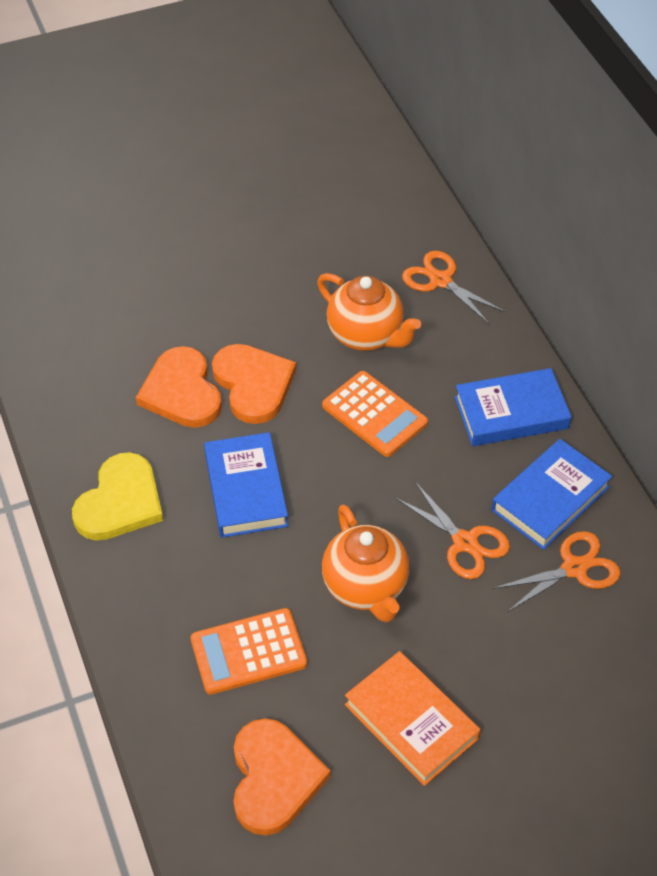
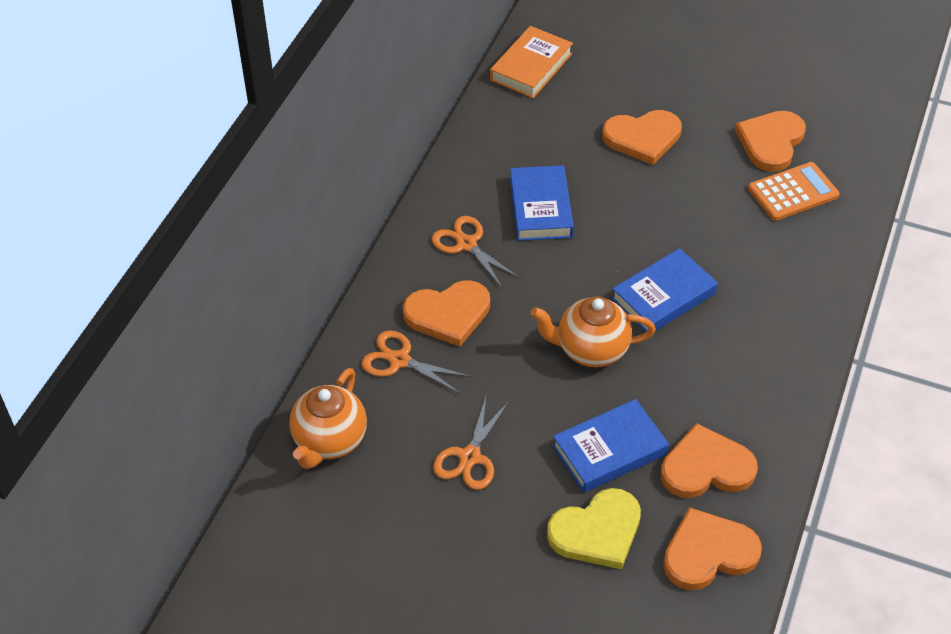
orange calculator: [190,608,307,695] [322,371,428,457] = 2 -> [748,162,839,221] = 1
orange heart: [136,346,222,428] [212,344,296,424] [233,718,331,836] = 3 -> [403,280,490,347] [602,110,682,165] [661,423,758,498] [663,507,762,590] [735,111,806,172] = 5

